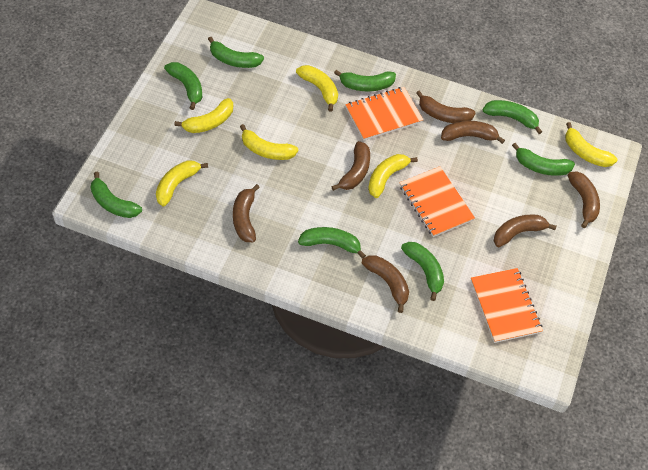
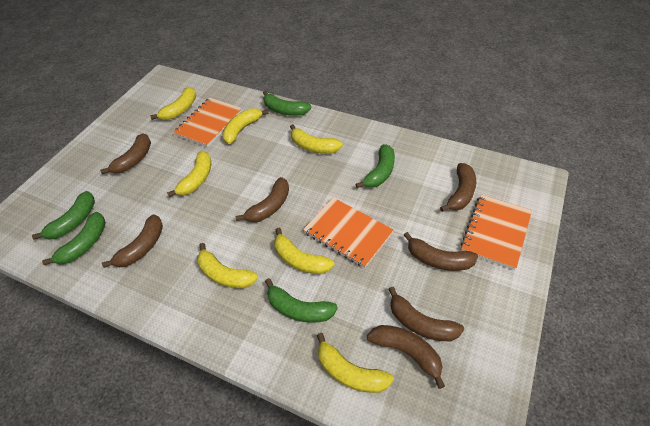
green banana: [91,171,142,218] [164,62,202,110] [208,37,264,68] [298,227,366,259] [334,70,396,91] [401,242,444,301] [483,100,542,134] [512,143,575,176] = 8 -> [32,191,95,240] [42,212,106,265] [263,91,311,116] [265,278,338,323] [356,144,395,188] = 5
yellow banana: [156,160,208,207] [174,98,233,133] [240,124,298,160] [296,65,338,112] [368,154,418,198] [565,122,617,167] = 6 -> [150,87,196,120] [167,151,211,197] [197,243,258,288] [222,108,269,144] [274,228,334,274] [290,124,343,154] [317,333,394,393] = 7

